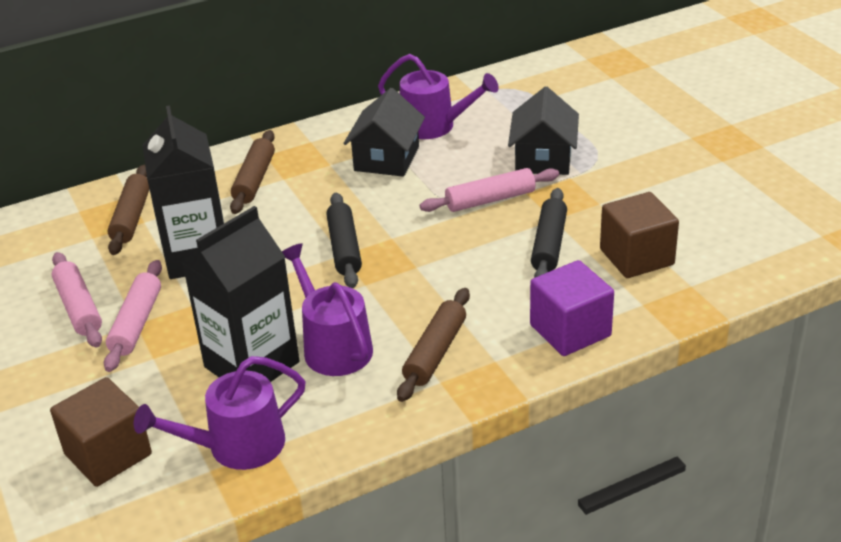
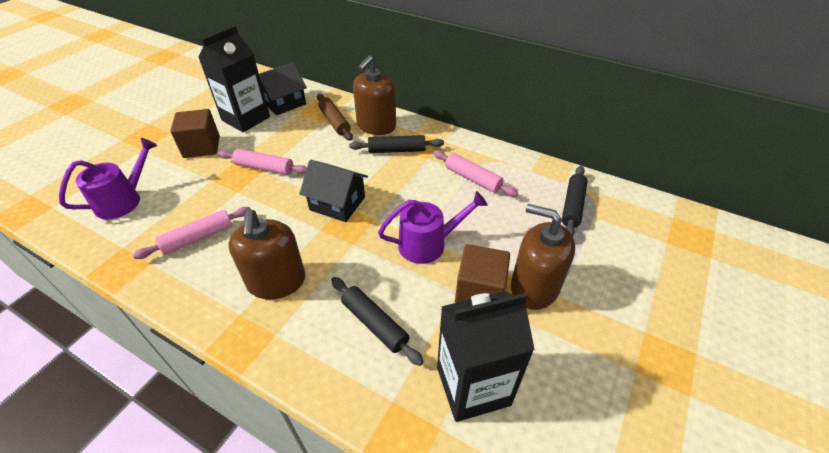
black rolling pin: [326,193,362,288] [531,188,567,278] = 2 -> [331,277,424,366] [349,135,444,153] [562,166,588,236] = 3
brown rolling pin: [107,165,150,255] [230,130,275,214] [397,288,470,402] = 3 -> [317,94,353,141] = 1
brown soap dispenser: none = 0 -> [229,209,305,299] [353,55,396,135] [511,204,575,310] = 3
purple cube: [530,260,614,356] = 1 -> none = 0
purple watering can: [134,356,306,470] [282,243,373,376] [378,54,499,139] = 3 -> [59,138,157,219] [378,191,488,264] = 2

